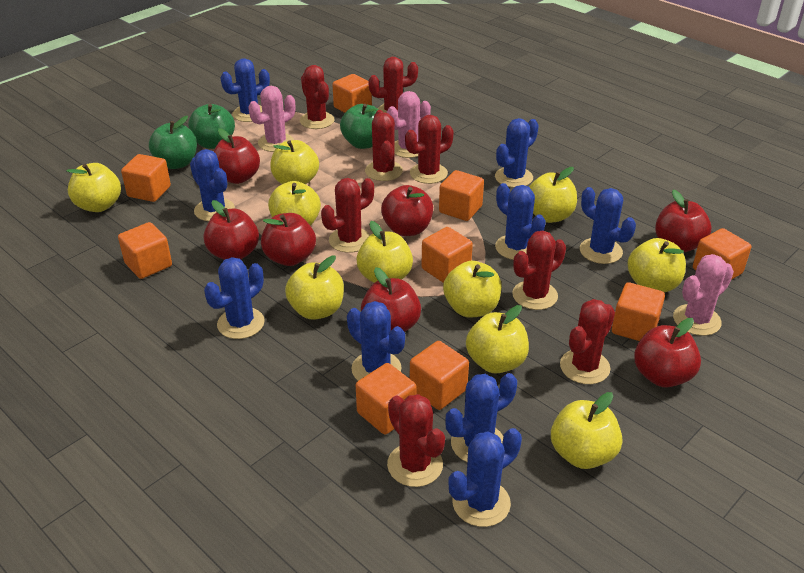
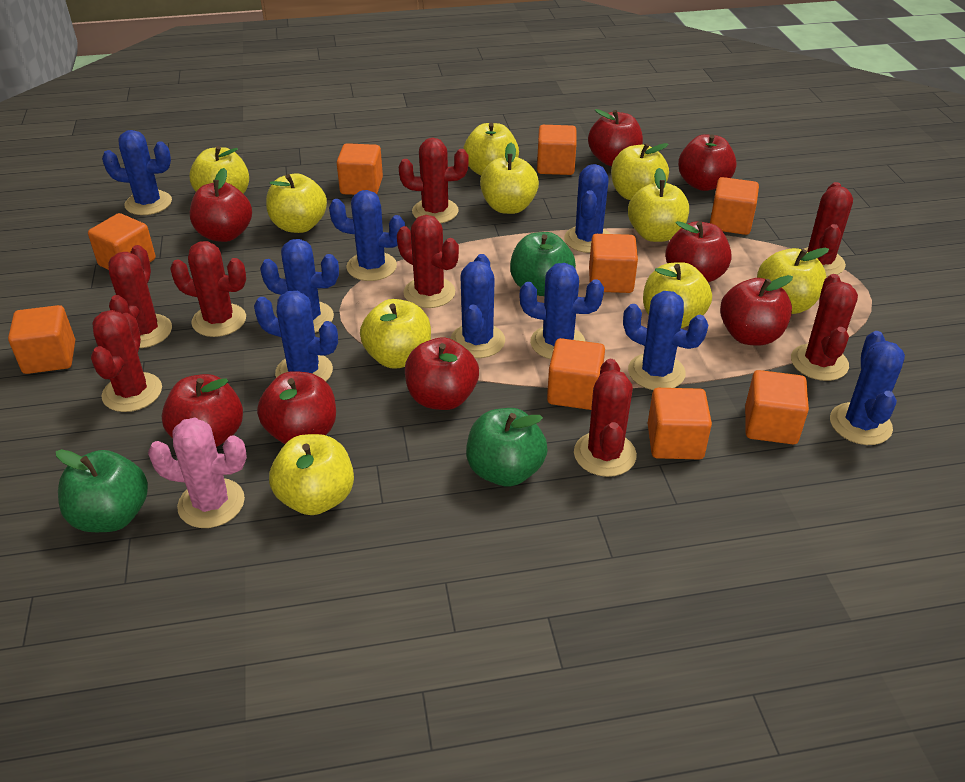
pink cactus: [248,86,295,152] [387,91,431,158] [673,254,734,336] = 3 -> [148,418,247,528] = 1
red apple: [203,200,259,260] [214,128,260,184] [261,213,316,266] [361,267,421,332] [381,185,433,236] [634,318,701,388] [655,189,711,252] = 7 -> [161,374,243,447] [190,168,252,242] [257,371,336,444] [405,337,479,410] [588,109,643,166] [666,221,732,282] [678,134,737,191] [720,275,793,346] = 8

